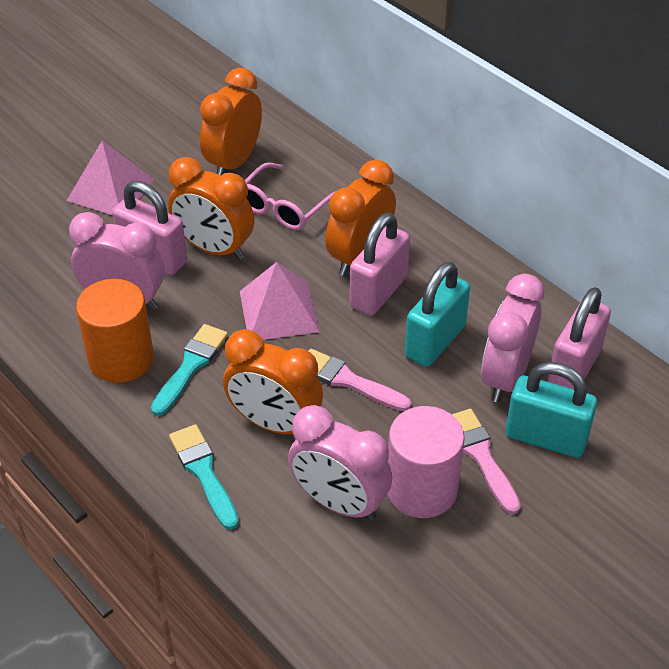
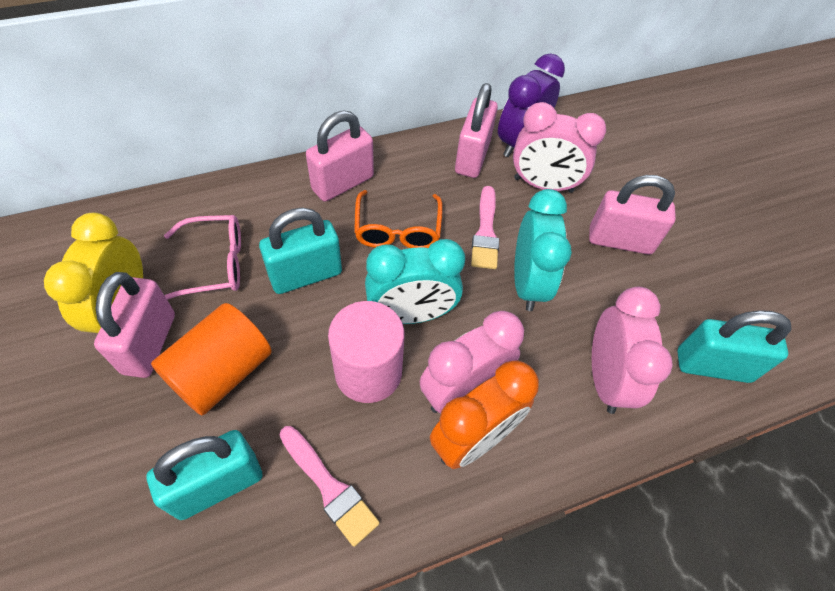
orange clock: [168,157,254,260] [200,68,262,175] [223,329,323,434] [325,159,396,276] = 4 -> [430,360,539,469] = 1
orange glasses: none = 0 -> [354,190,443,248] = 1
pink padlock: [112,181,187,275] [349,213,410,316] [548,287,611,389] = 3 -> [94,272,175,378] [306,111,374,202] [455,83,498,178] [589,175,676,255] = 4
pink pyramid: [66,141,155,215] [240,262,320,340] = 2 -> none = 0
purple clock: none = 0 -> [498,53,565,157] = 1
turquoise brush: [151,324,228,416] [169,424,239,530] = 2 -> none = 0
turquoise clock: none = 0 -> [365,239,465,324] [514,189,572,311] = 2
turquoise padlock: [405,262,470,367] [506,362,597,458] = 2 -> [146,430,263,520] [259,208,342,294] [677,310,792,383] = 3
yellow clock: none = 0 -> [44,213,143,333] = 1

